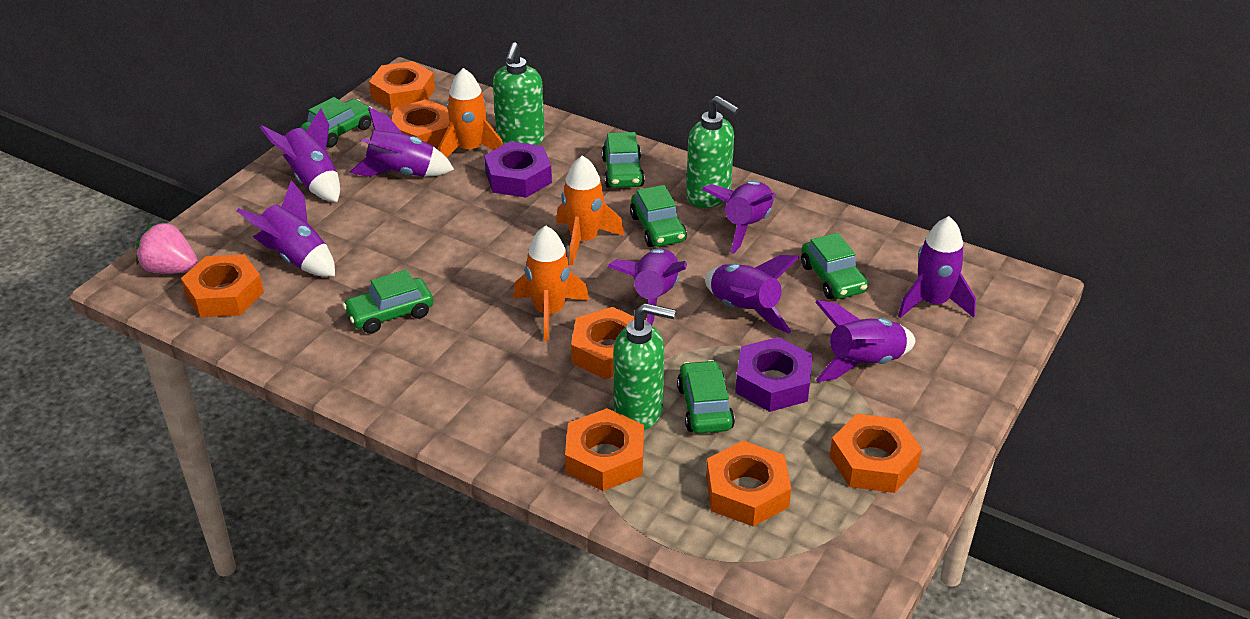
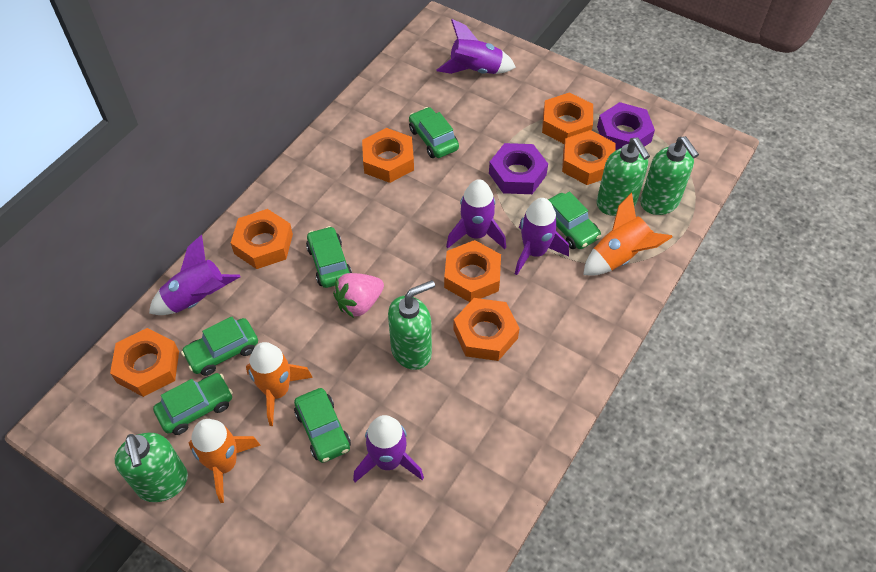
green soap dispenser: [493,42,545,145] [613,303,676,430] [686,96,739,208] = 3 -> [115,433,188,502] [388,280,435,370] [596,137,650,216] [640,136,699,215] = 4
purple rocket: [237,180,335,277] [260,108,340,202] [349,107,454,177] [608,248,687,325] [702,181,776,254] [705,255,799,333] [815,300,916,382] [898,216,976,318] = 8 -> [149,235,241,315] [353,415,424,482] [437,19,516,74] [446,179,506,249] [515,198,569,275] = 5

